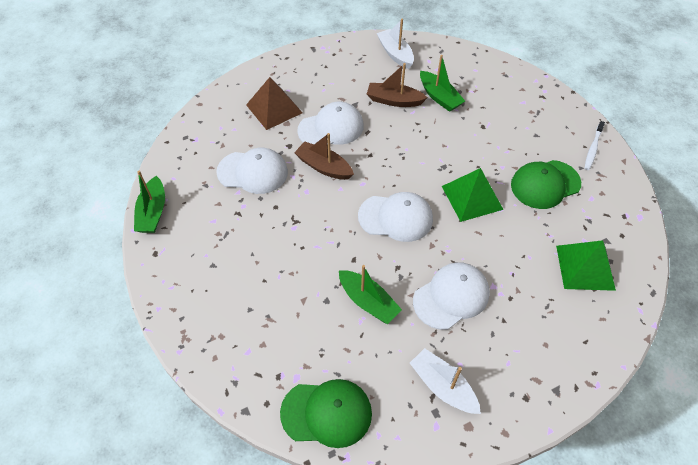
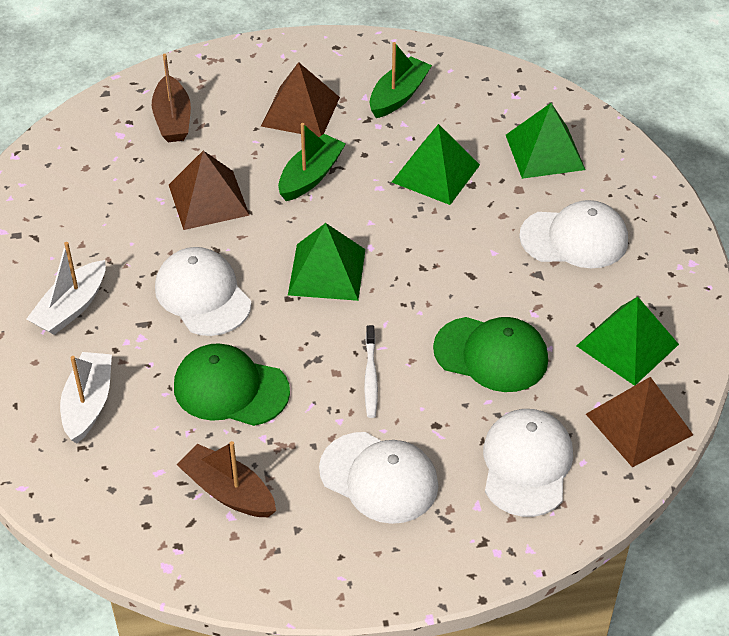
brown pyramid: [246,77,303,130] = 1 -> [169,151,249,230] [261,62,340,137] [586,377,693,468] = 3
green boat: [134,171,165,233] [339,265,402,324] [420,55,465,112] = 3 -> [278,123,346,201] [370,42,432,118] = 2
green pyramid: [442,168,504,222] [556,240,616,291] = 2 -> [288,223,365,301] [392,124,480,205] [506,103,585,179] [577,297,679,386] = 4

